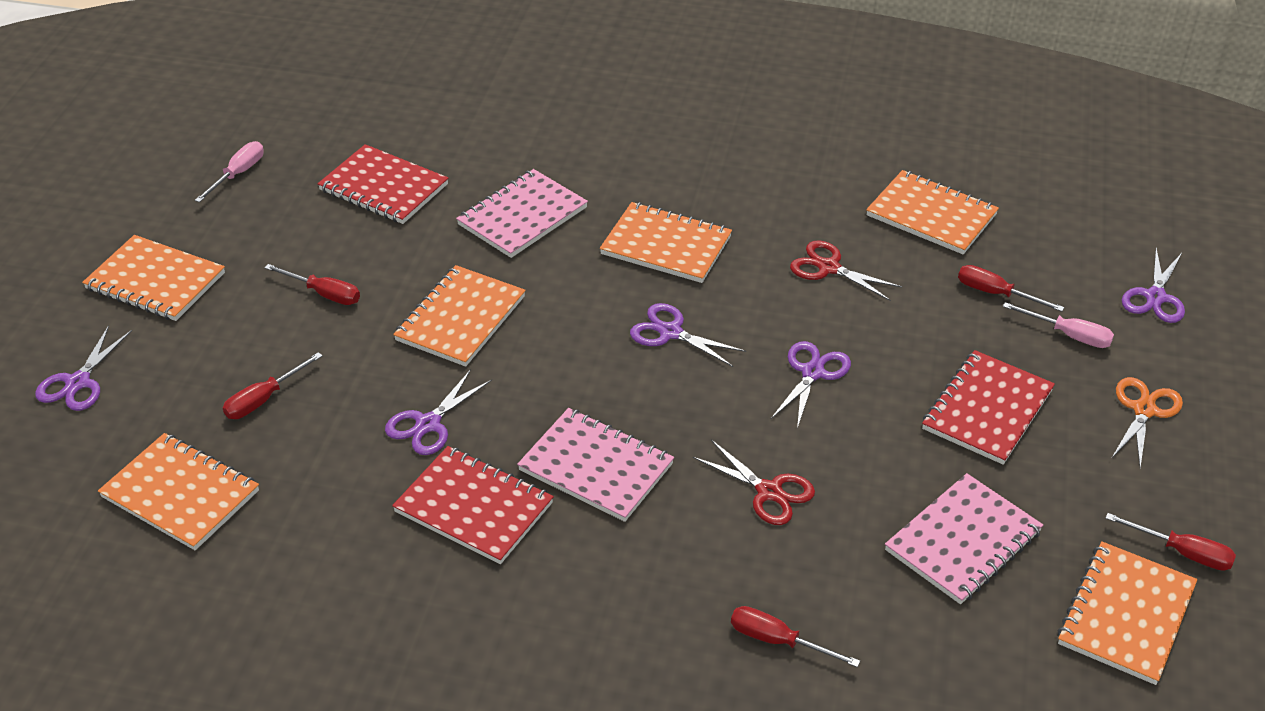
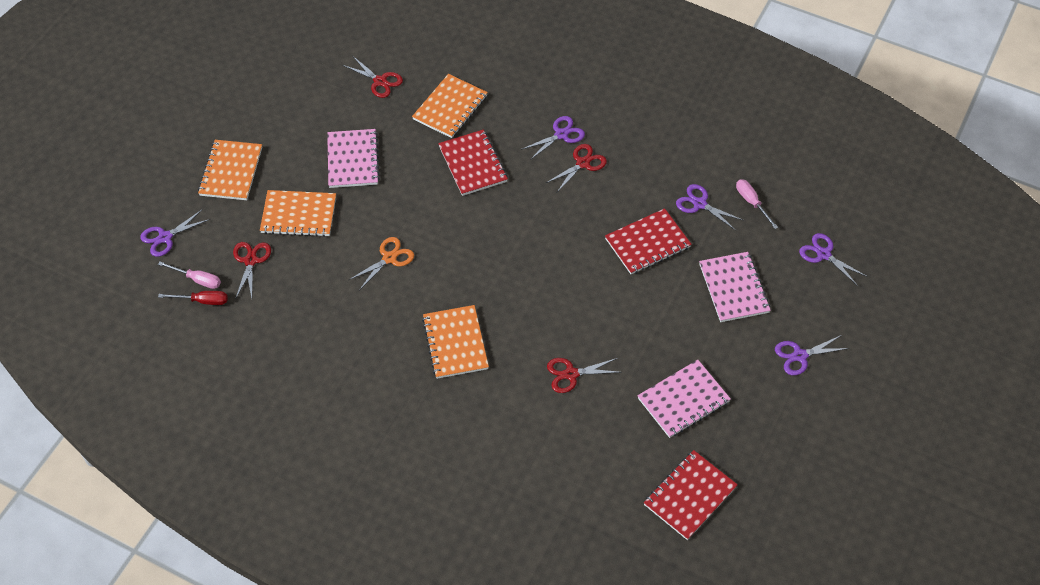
orange notebook: [82,235,225,321] [98,433,259,550] [393,265,526,367] [600,202,732,283] [866,170,999,254] [1058,541,1197,685] = 6 -> [198,140,262,200] [260,190,336,237] [412,74,488,138] [422,305,489,379] = 4
red scissors: [693,440,815,525] [790,240,902,301] = 2 -> [233,242,271,299] [343,56,403,98] [546,144,607,192] [547,358,620,393] = 4
red screwdriver: [223,352,323,419] [265,264,360,305] [731,606,860,667] [958,265,1064,312] [1105,513,1236,571] = 5 -> [158,291,228,305] = 1

